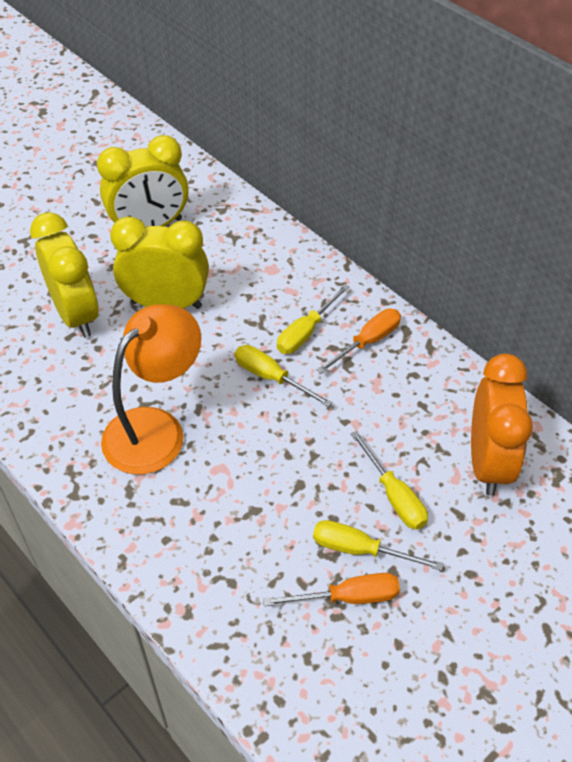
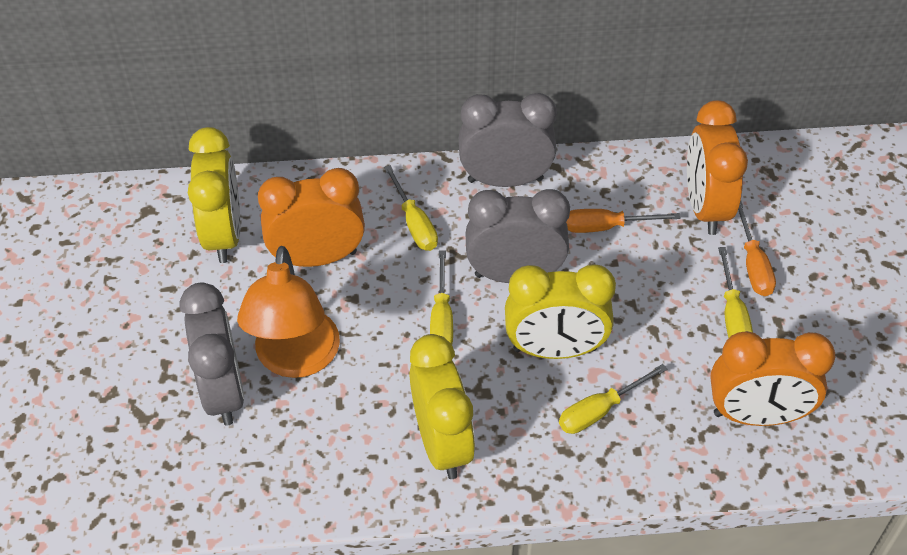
grey clock: none = 0 -> [180,282,244,426] [459,93,557,187] [466,189,570,283] = 3
orange clock: [471,354,533,496] = 1 -> [258,168,365,267] [687,100,748,235] [710,331,835,426] = 3

